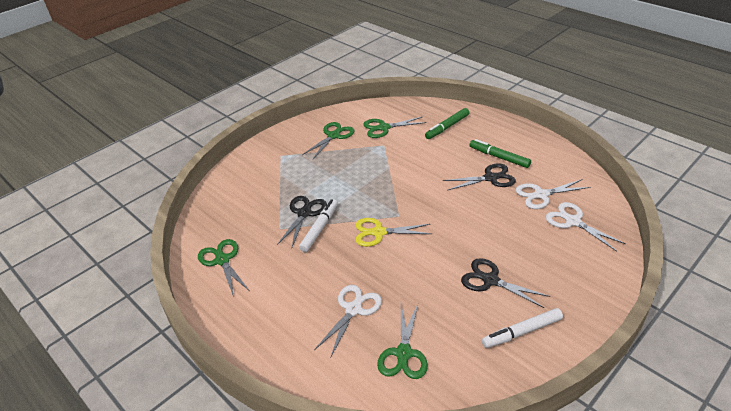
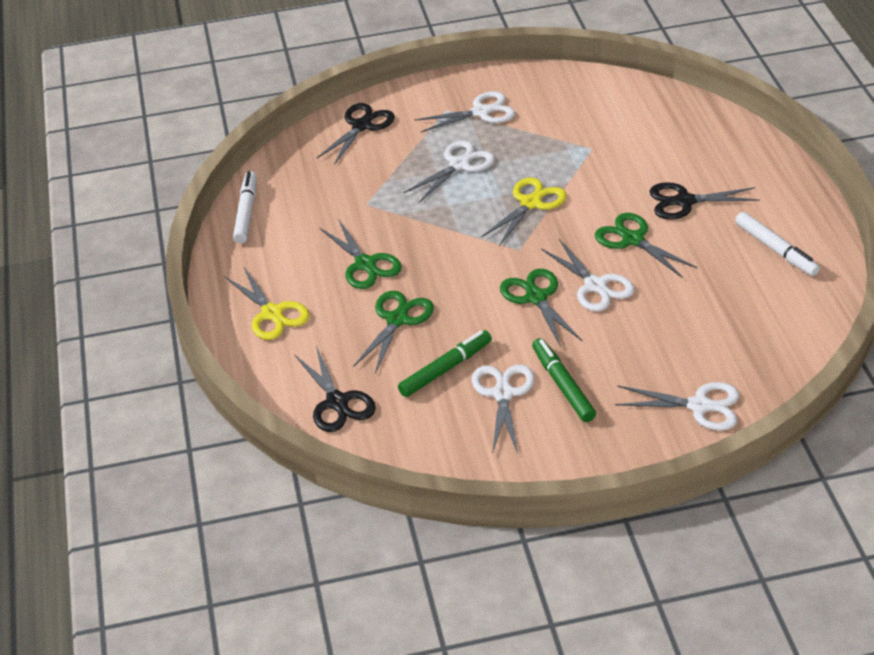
white scissors: [314,285,382,358] [516,179,590,209] [546,202,626,251] = 3 -> [404,140,495,203] [414,91,515,133] [472,364,535,454] [541,239,634,312] [615,382,739,431] = 5
yellow scissors: [355,218,431,247] = 1 -> [224,267,310,340] [481,177,567,246] = 2

